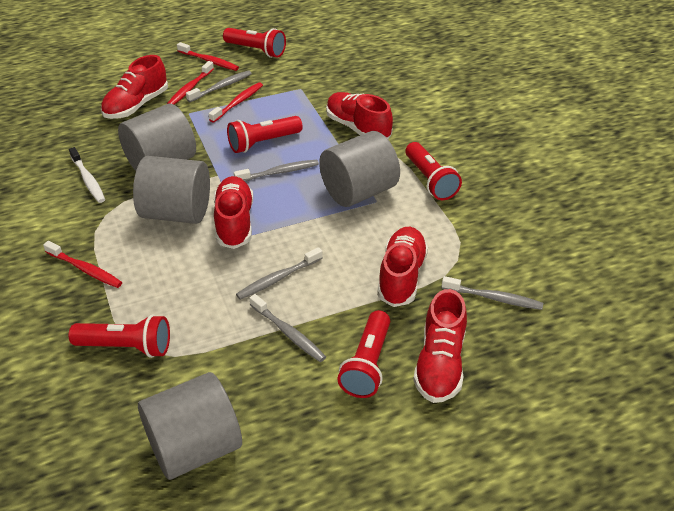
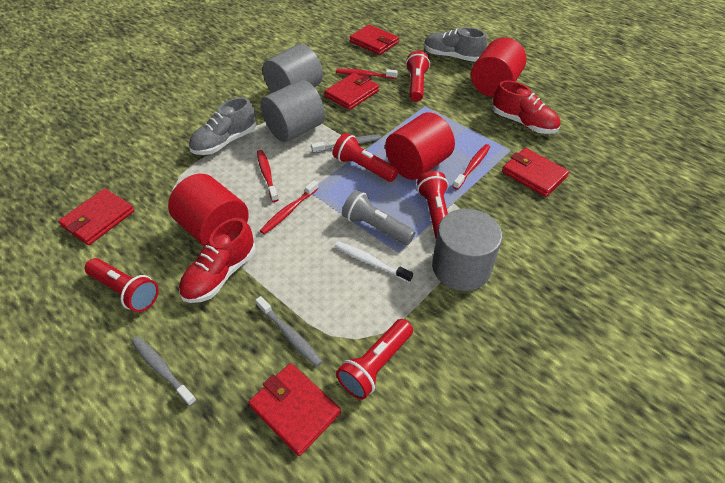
grey cylinder: [118,104,196,171] [133,156,210,224] [138,372,242,480] [319,131,400,207] = 4 -> [261,80,325,142] [263,44,323,93] [432,209,502,291] = 3
grey flashlight: none = 0 -> [342,190,416,245] = 1
grey shoe: none = 0 -> [189,97,256,155] [424,27,487,62] = 2
grey toothbrush: [186,70,252,102] [234,160,319,181] [236,247,323,300] [250,294,326,362] [442,276,543,310] = 5 -> [131,336,197,406] [256,296,323,367] [311,134,381,154] = 3
red cylinder: none = 0 -> [168,174,249,246] [385,112,455,180] [471,38,526,97] = 3
red shoe: [101,55,168,119] [214,176,253,249] [326,92,393,140] [377,227,428,307] [413,289,467,403] = 5 -> [179,218,256,303] [493,80,560,134] = 2
red wallet: none = 0 -> [58,188,134,245] [248,363,341,456] [324,72,379,110] [350,25,399,55] [502,148,569,197] = 5

